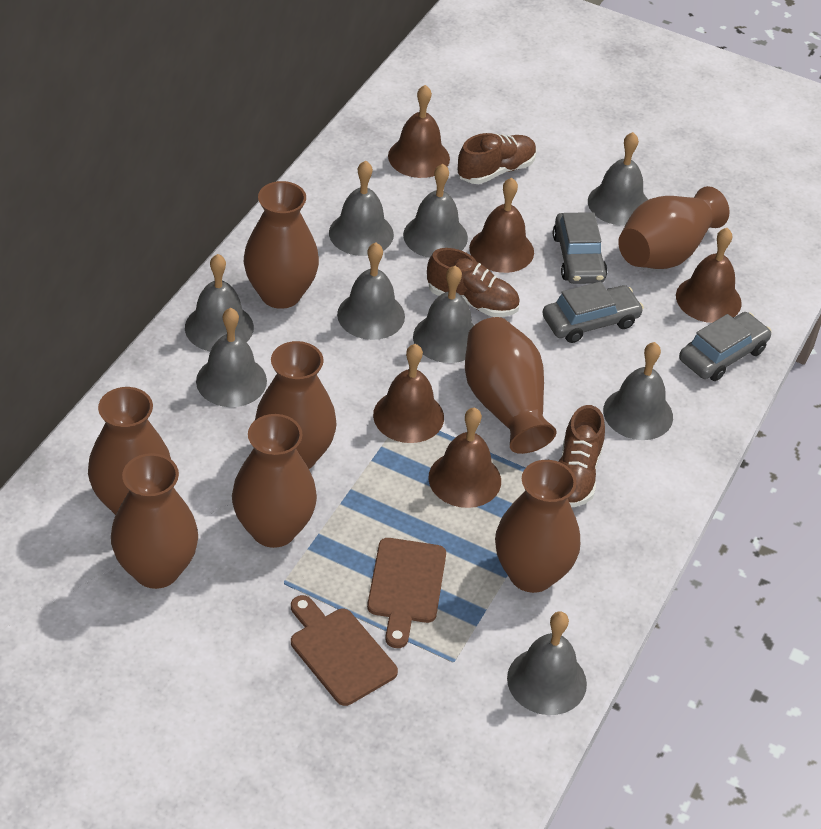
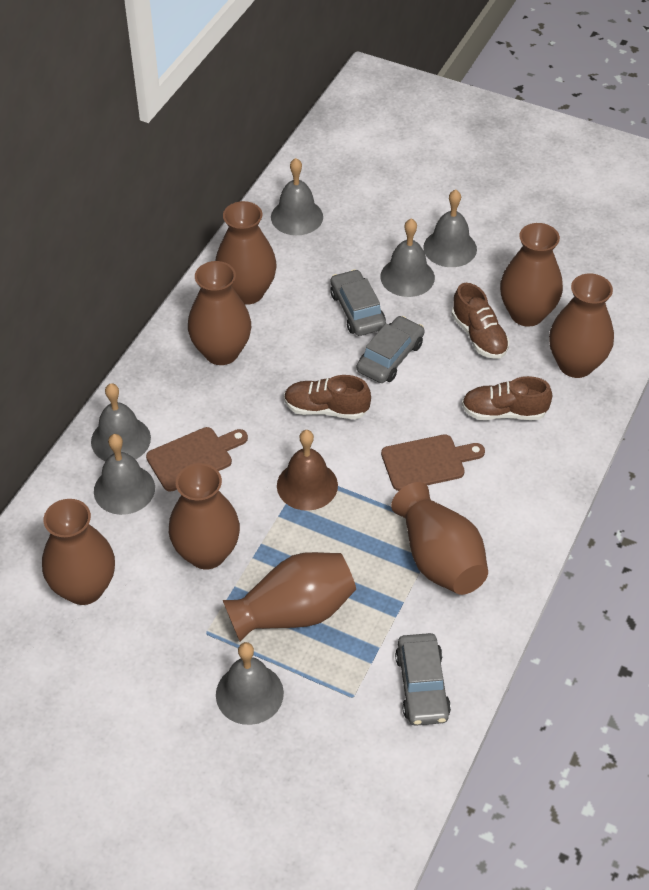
brown bell: [373,344,444,443] [388,85,450,178] [428,407,501,508] [469,178,534,273] [676,228,742,323] = 5 -> [277,430,338,511] = 1
grey bell: [185,254,254,351] [196,308,267,407] [329,160,394,256] [337,243,405,340] [403,164,468,258] [413,266,474,363] [507,611,587,715] [588,132,648,225] [603,342,673,440] = 9 -> [91,383,151,461] [94,434,155,515] [216,642,284,725] [271,158,323,235] [380,219,435,297] [423,190,477,267] = 6

